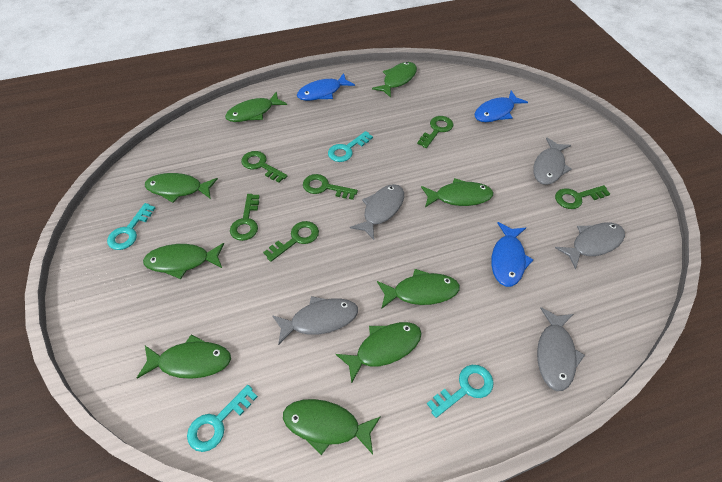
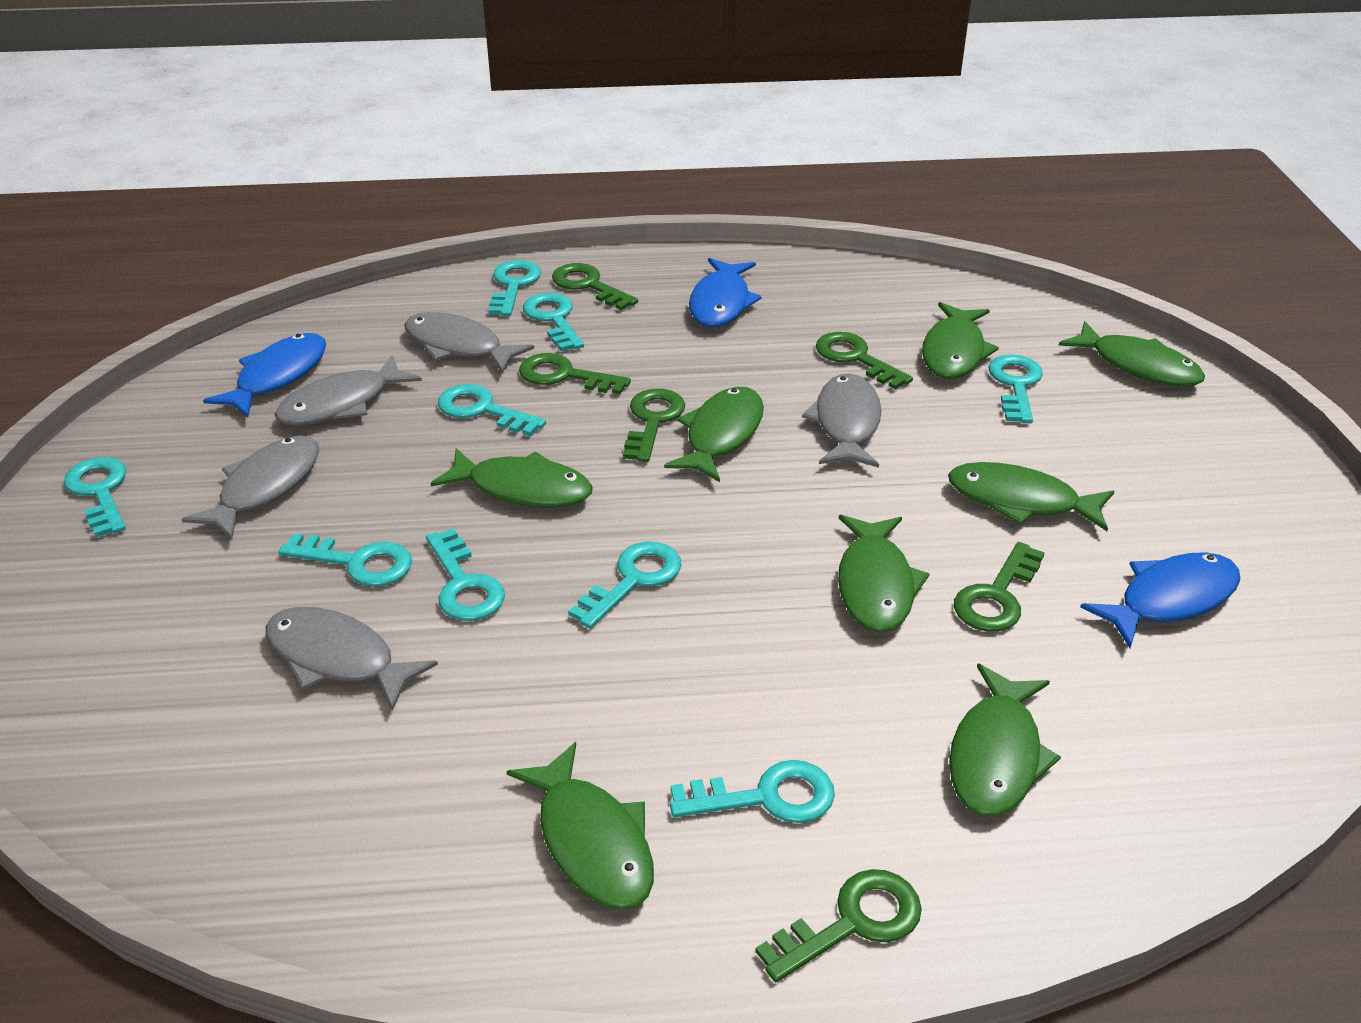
green fish: [137,334,231,379] [143,243,224,279] [145,173,218,203] [225,91,287,122] [283,399,381,455] [336,322,422,383] [372,62,417,98] [377,269,460,309] [421,178,493,207] = 9 -> [430,448,593,508] [506,742,654,910] [664,387,764,482] [838,515,929,633] [922,302,999,379] [948,462,1115,531] [949,664,1061,817] [1059,321,1205,387] = 8
turquoise key: [107,203,155,250] [187,385,258,452] [328,131,373,162] [427,365,494,418] = 4 -> [64,457,127,537] [279,533,412,587] [426,528,505,621] [438,384,546,436] [488,260,541,316] [523,293,584,351] [568,541,682,629] [670,760,835,823] [988,355,1043,423] = 9

